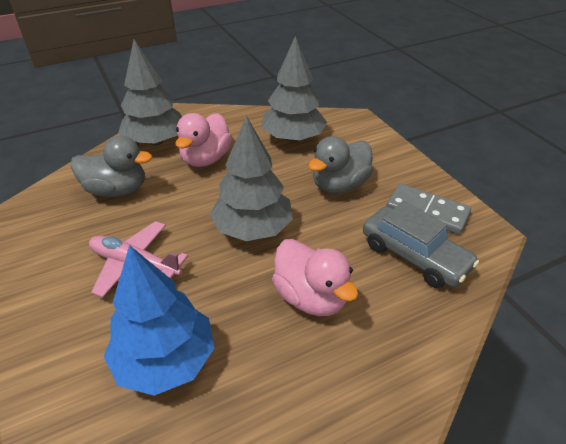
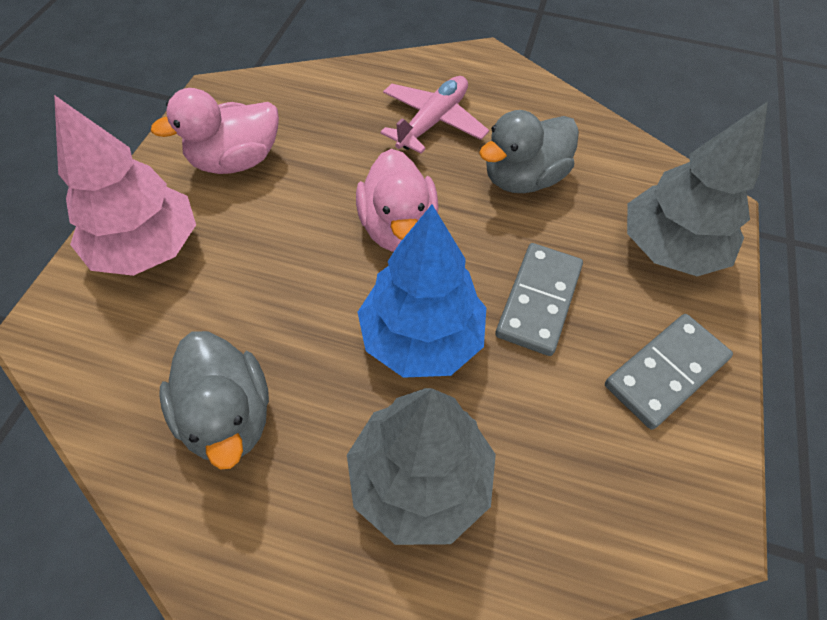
grey car: [363,201,479,288] = 1 -> none = 0
grey domino: [386,184,471,234] = 1 -> [495,243,583,356] [605,314,733,430] = 2
grey tree: [118,39,182,146] [210,116,293,241] [262,36,327,142] = 3 -> [347,388,496,545] [627,102,768,276] = 2
pink tree: none = 0 -> [54,95,196,276] = 1

